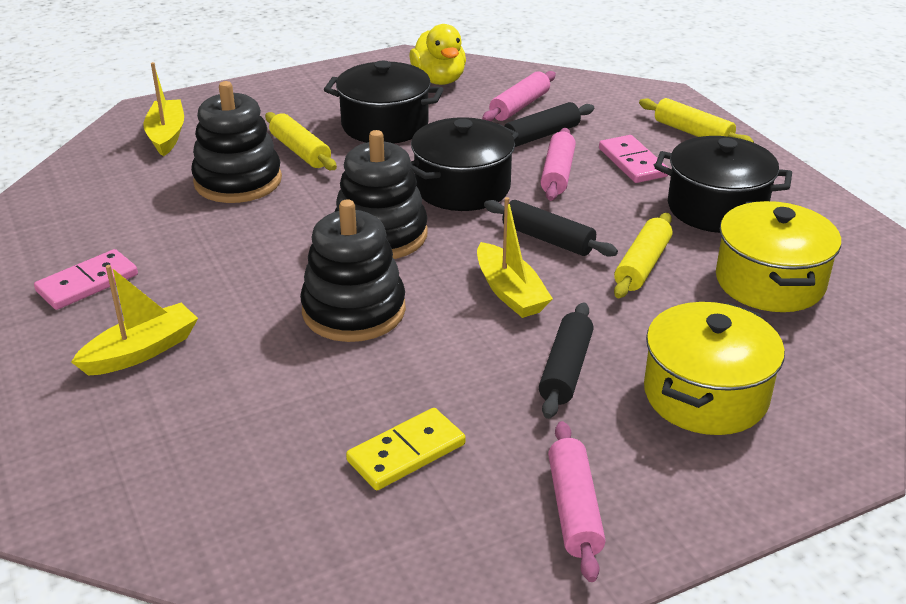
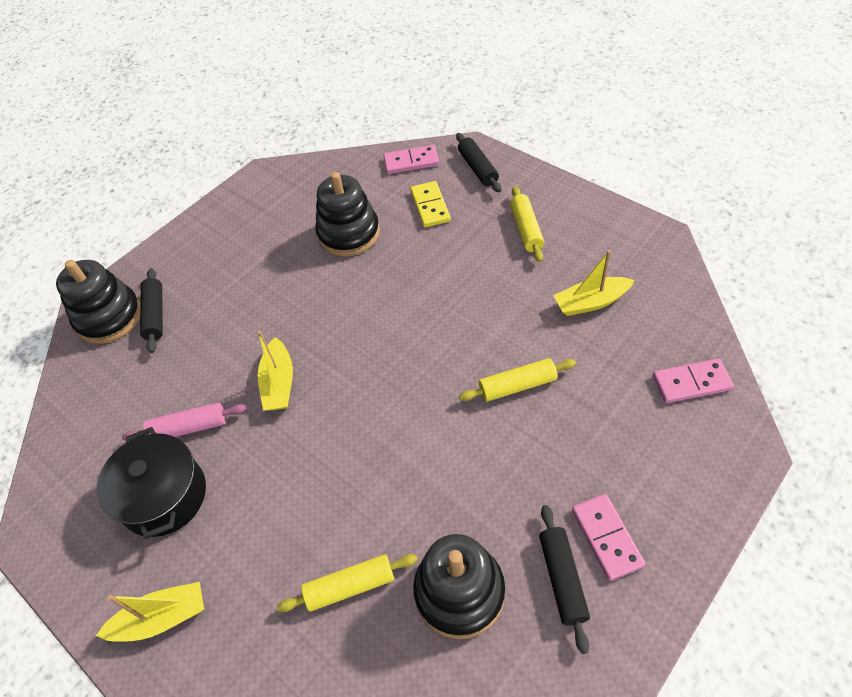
black pot: [324,61,444,144] [410,117,519,211] [655,136,792,233] = 3 -> [97,427,206,539] = 1
pink domino: [34,249,138,310] [599,135,668,183] = 2 -> [383,145,439,174] [572,494,645,581] [653,359,734,403] = 3
pink rolling pin: [482,71,556,121] [540,128,576,201] [548,421,606,582] = 3 -> [122,403,247,441] = 1
yellow duck: [409,24,466,85] = 1 -> none = 0
yellow pot: [644,302,785,435] [716,201,841,312] = 2 -> none = 0

